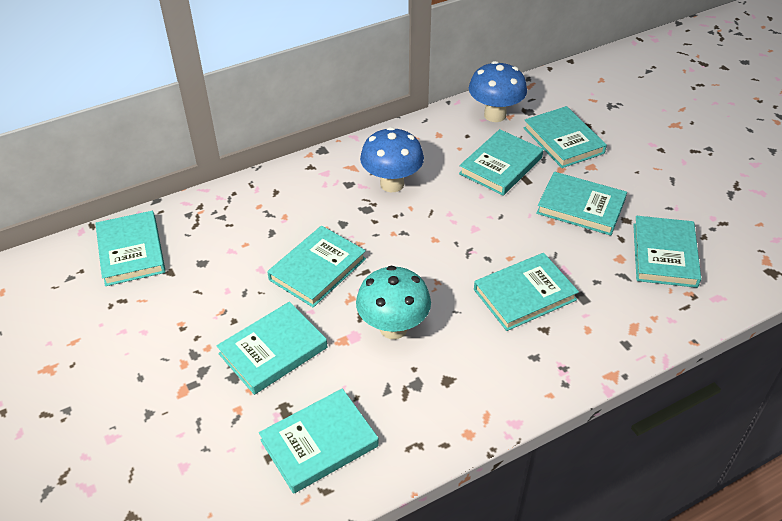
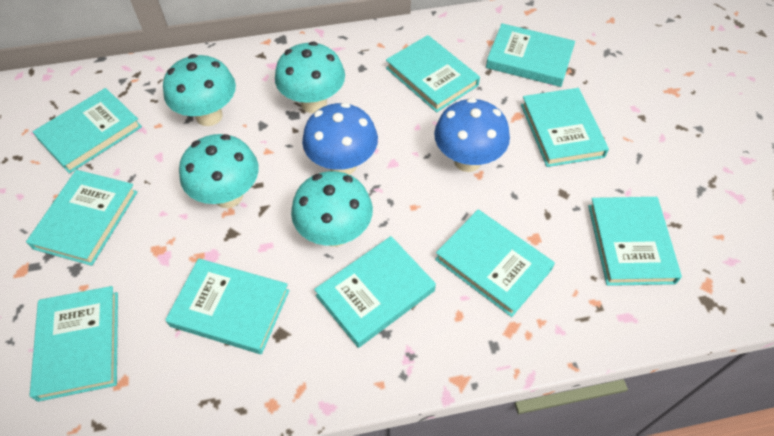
turquoise book: [95,211,166,286] [217,302,327,395] [259,389,379,494] [267,226,366,307] [459,129,543,195] [474,253,579,331] [524,106,607,168] [536,172,627,236] [633,216,701,288] = 9 -> [26,170,138,266] [30,286,118,402] [33,88,142,174] [165,258,289,354] [314,236,436,348] [386,35,480,113] [435,210,555,317] [486,23,575,87] [521,88,609,167] [588,197,682,286] = 10
turquoise mushroom: [356,266,431,339] = 1 -> [163,54,236,126] [179,134,259,208] [275,42,345,113] [291,171,373,247] = 4

